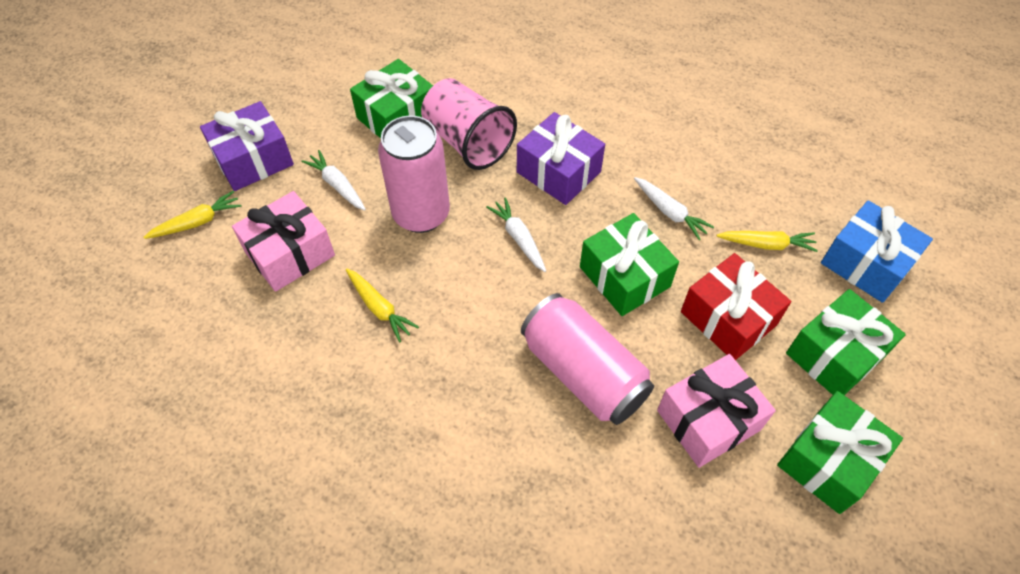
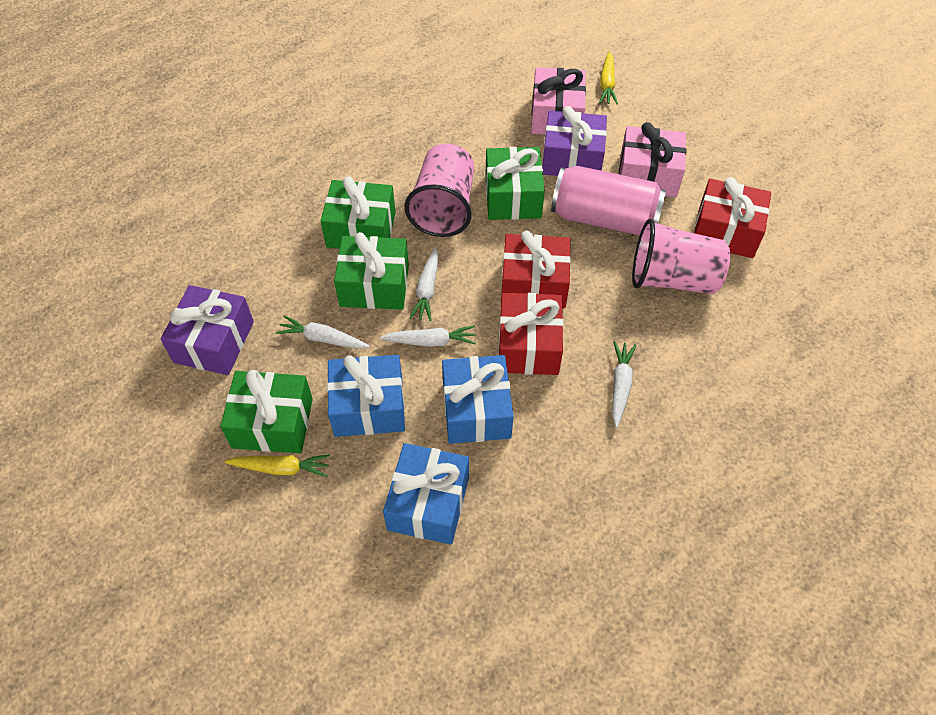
blue gift: [821,200,933,303] = 1 -> [327,355,405,437] [383,443,469,545] [442,355,514,444] = 3
pink can: [378,116,450,233] [521,293,654,425] = 2 -> [551,166,666,236] = 1
pink cup: [421,78,517,170] = 1 -> [405,144,474,237] [632,219,730,294] = 2
red gift: [681,253,791,360] = 1 -> [499,293,563,375] [502,231,571,308] [694,177,771,258] = 3
white carrot: [301,150,366,211] [486,197,546,272] [634,177,714,240] = 3 -> [276,315,370,349] [380,325,476,347] [409,247,439,321] [612,341,637,428] = 4
yellow carrot: [143,191,242,239] [346,269,419,343] [716,231,818,252] = 3 -> [224,454,330,477] [599,52,618,105] = 2

